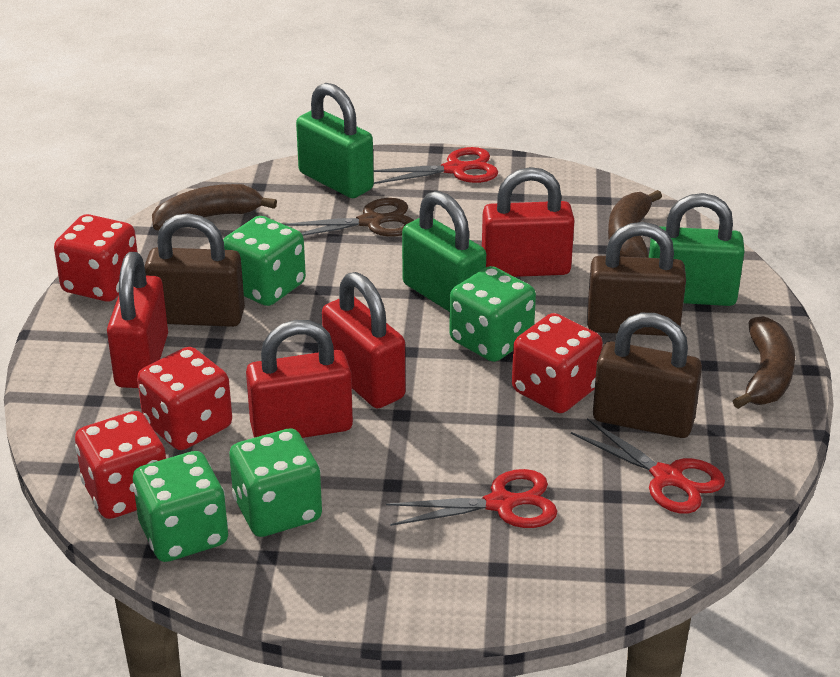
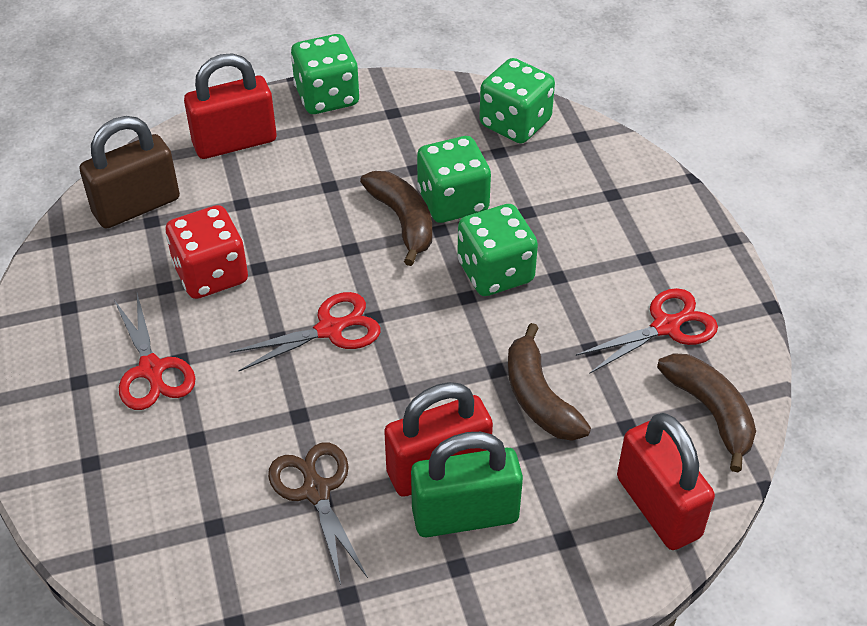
brown padlock: [145,213,245,327] [587,222,686,336] [593,313,702,438] = 3 -> [80,116,180,229] = 1
green padlock: [296,83,374,198] [402,191,486,312] [649,193,744,306] = 3 -> [411,432,523,537] = 1
red dice: [54,214,138,302] [75,411,166,519] [137,347,232,450] [512,313,603,413] = 4 -> [166,205,248,299] = 1
red padlock: [107,252,168,388] [246,320,353,438] [322,272,405,408] [482,167,575,277] = 4 -> [184,53,276,159] [384,382,493,497] [617,413,715,550] = 3

